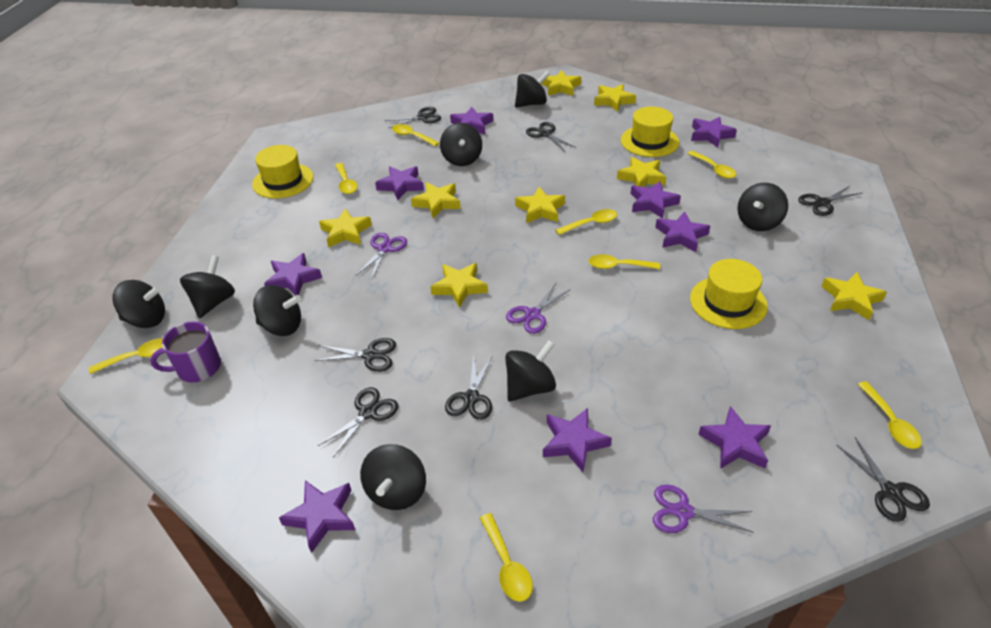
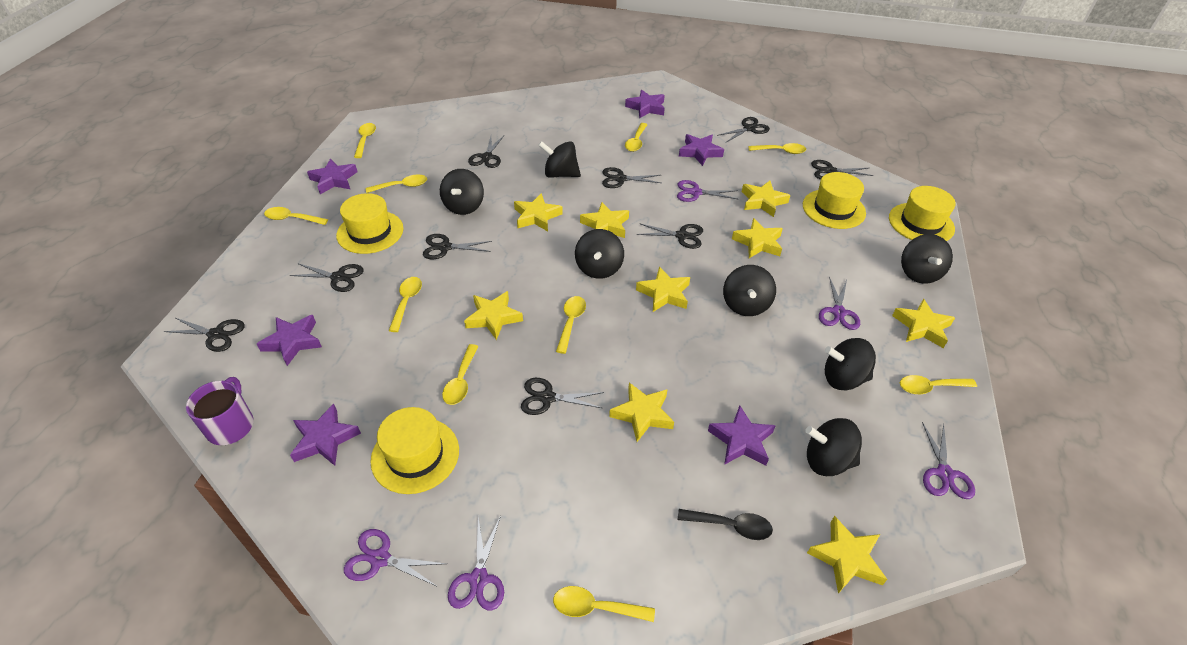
black scissors: [315,338,396,372] [318,387,398,457] [385,107,441,128] [445,354,493,420] [526,122,576,151] [798,186,862,216] [836,437,930,522] = 7 -> [163,317,245,352] [289,263,364,292] [423,234,492,259] [468,136,504,168] [521,378,604,415] [602,167,661,188] [637,223,703,249] [717,117,770,142] [811,160,873,179] = 9
black spinning top: [112,280,165,328] [180,255,235,318] [253,285,301,336] [360,444,426,510] [440,123,482,166] [505,340,556,402] [515,71,550,107] [738,183,788,231] = 8 -> [440,169,484,215] [538,141,581,178] [575,229,624,279] [723,265,776,316] [805,418,862,476] [825,338,876,390] [901,234,953,284] = 7
black spoon: none = 0 -> [678,509,773,540] = 1
purple scissors: [356,233,407,279] [506,283,571,334] [653,484,754,533] = 3 -> [344,529,446,586] [448,516,504,610] [677,180,738,202] [819,276,860,330] [922,422,975,499] = 5
purple star: [264,253,322,295] [279,480,355,553] [375,166,424,200] [450,107,493,135] [543,408,612,472] [631,181,681,219] [655,212,710,252] [691,117,737,148] [698,406,771,469] = 9 -> [257,315,322,366] [290,404,361,466] [307,159,358,194] [625,90,665,118] [679,134,724,166] [708,405,776,466] = 6
yellow hat: [252,145,313,199] [621,107,679,157] [690,259,768,329] = 3 -> [336,193,403,254] [370,407,459,494] [803,172,866,229] [889,186,956,241] = 4
yellow spoon: [89,338,163,374] [335,163,358,194] [392,124,439,146] [480,513,533,602] [555,209,617,235] [588,254,660,269] [687,151,736,179] [858,381,922,449] = 8 -> [264,207,328,225] [354,123,376,158] [366,174,427,193] [389,277,422,332] [442,344,478,405] [553,586,655,622] [556,296,586,354] [625,123,648,152] [748,143,806,154] [900,375,977,394] = 10
yellow star: [319,208,372,247] [411,182,461,218] [430,263,488,308] [515,187,565,223] [541,70,581,96] [594,84,636,111] [617,157,666,187] [821,272,887,320] = 8 -> [464,291,523,340] [514,193,563,231] [580,202,629,238] [609,382,674,442] [636,266,690,312] [732,218,783,258] [742,181,790,217] [807,516,887,593] [892,299,955,348] = 9

